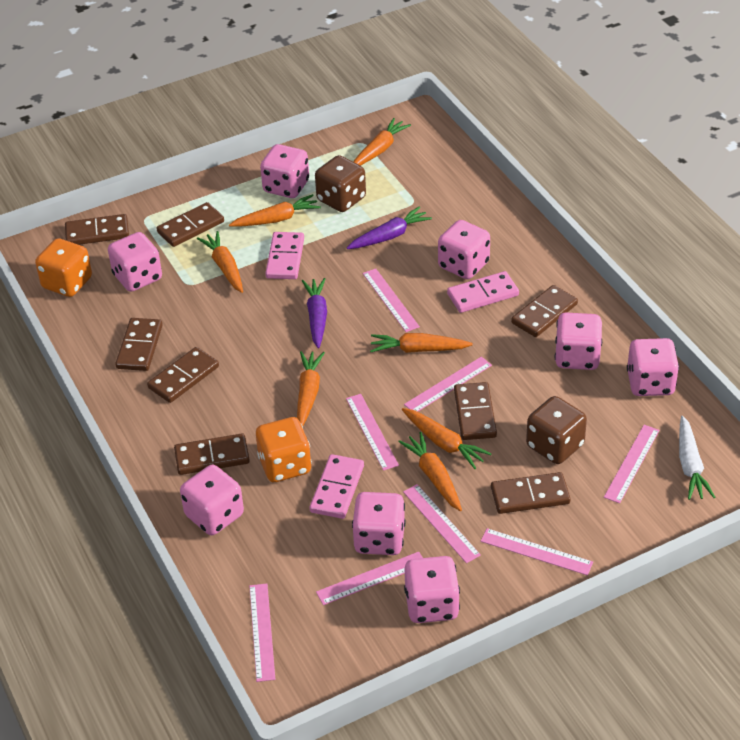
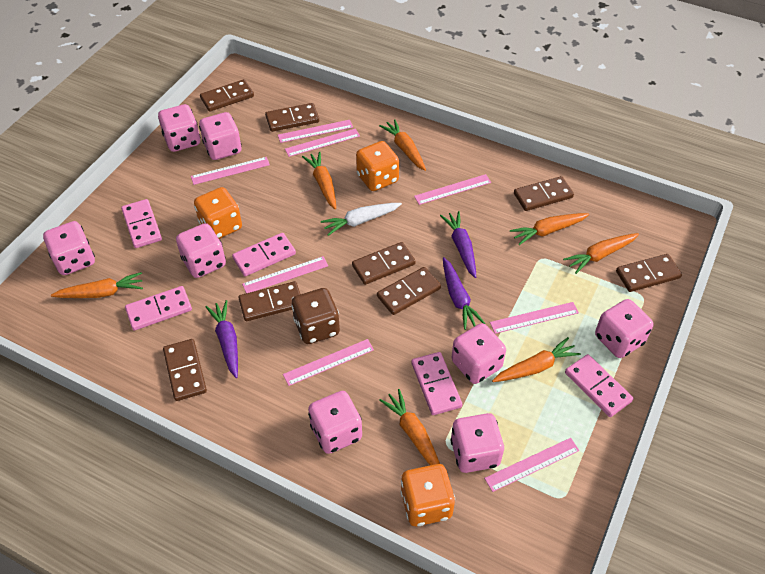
brown dice: [315,155,366,212] [526,396,587,464] = 2 -> [291,288,340,344] = 1
orange dice: [35,238,92,297] [256,417,312,482] = 2 -> [194,187,242,239] [356,141,399,191] [400,464,455,526] = 3
pink domino: [265,232,304,279] [309,454,364,519] [447,271,519,313] = 3 -> [121,199,162,248] [125,286,192,331] [232,233,296,276] [411,352,462,415] [565,354,633,417] = 5
purple carrot: [302,278,327,348] [347,206,432,249] = 2 -> [205,300,238,378] [440,211,476,278] [443,257,485,330] = 3

